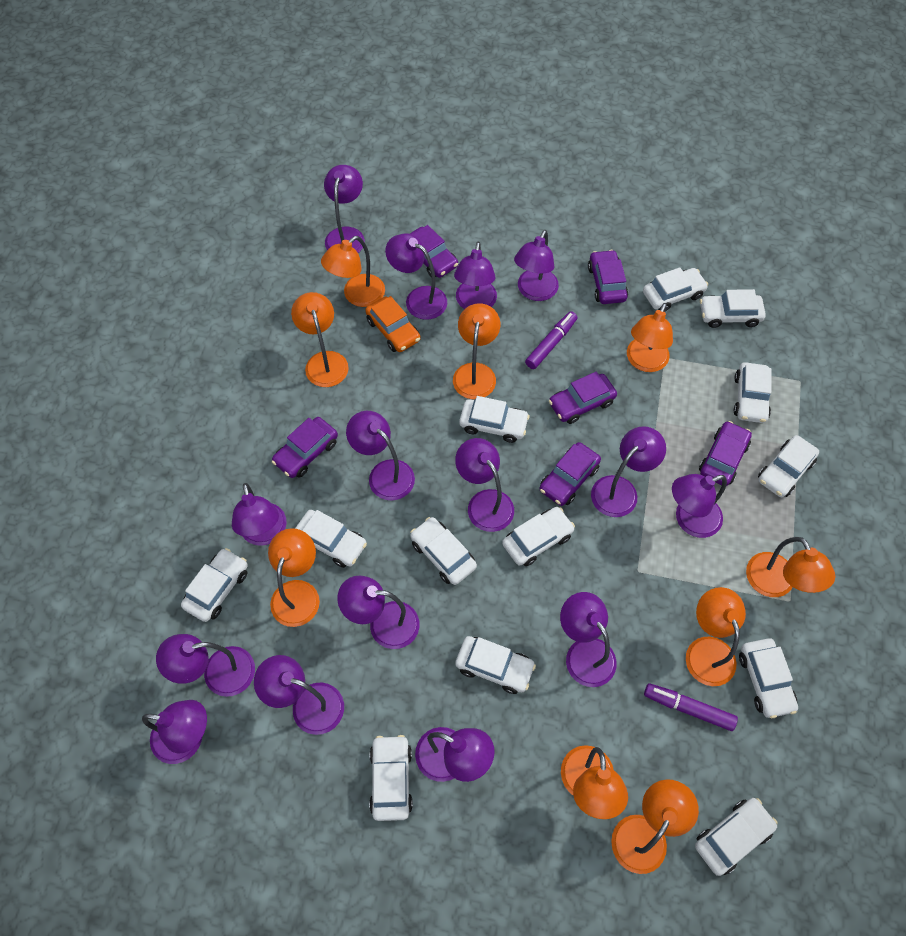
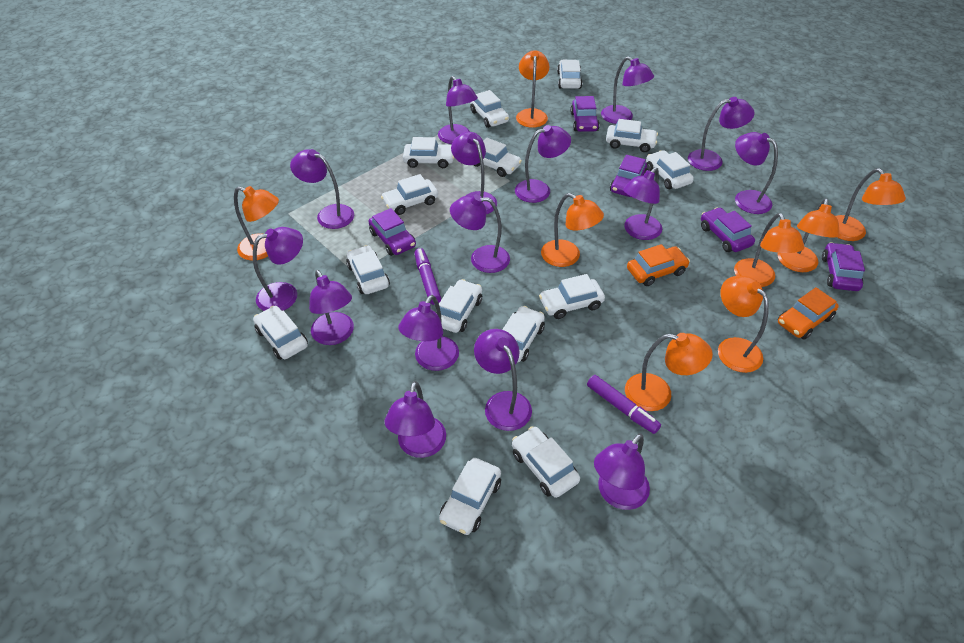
orange car: [365,296,421,352] = 1 -> [627,244,690,286] [778,287,839,340] = 2
orange lamp: [268,528,320,627] [291,292,349,387] [321,236,385,307] [453,303,500,399] [561,745,628,819] [611,779,699,874] [627,303,673,372] [686,587,746,686] [746,537,835,597] = 9 -> [234,186,279,261] [516,50,550,128] [541,193,604,267] [625,333,713,411] [718,276,769,373] [734,213,804,287] [778,199,840,272] [835,168,906,241] = 8
purple car: [272,417,338,478] [410,225,458,278] [539,442,601,506] [549,372,617,424] [588,250,628,304] [699,421,752,486] = 6 -> [368,208,416,256] [570,96,600,132] [610,155,647,197] [701,207,755,252] [822,242,865,291] = 5
white car: [181,548,248,622] [295,510,367,568] [369,735,413,821] [410,517,477,585] [455,636,536,694] [459,396,530,443] [502,507,575,566] [643,267,708,311] [695,798,778,876] [700,289,766,328] [733,362,772,423] [739,638,798,718] [758,435,819,497] = 13 -> [253,306,308,360] [346,245,390,294] [381,174,438,215] [403,137,454,168] [436,279,482,333] [439,458,501,535] [470,90,509,128] [474,138,522,177] [502,306,545,362] [512,426,580,498] [539,274,605,319] [557,60,582,89] [606,119,658,152] [646,150,694,189] = 14

